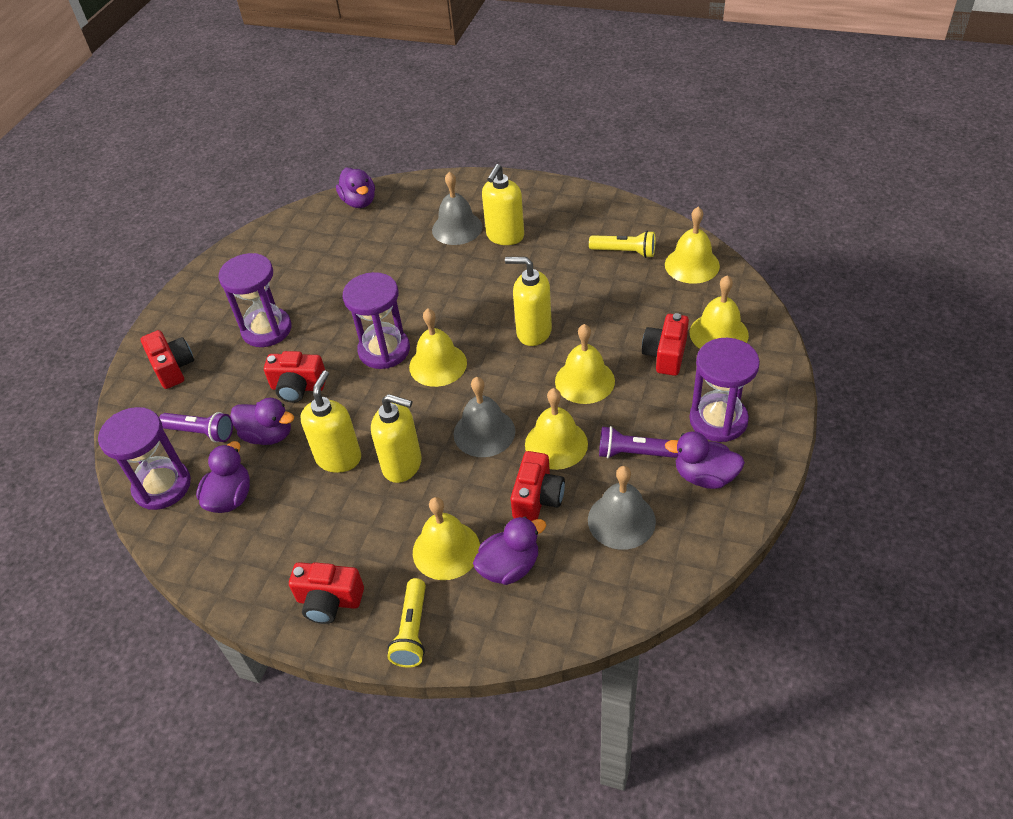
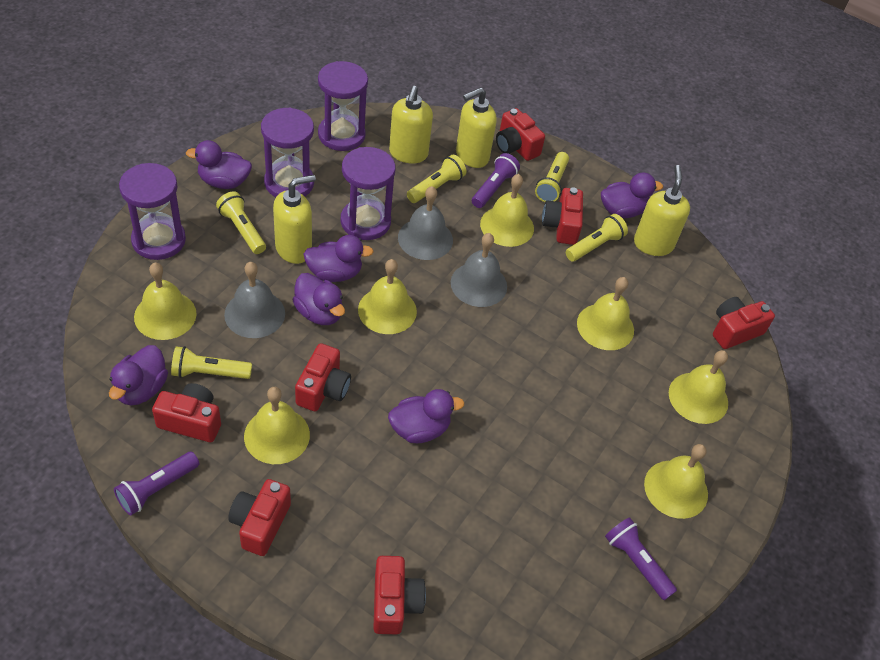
purple duck: [196,441,250,513] [230,398,294,445] [336,168,375,208] [473,517,546,585] [665,431,745,489] = 5 -> [109,345,168,405] [186,140,252,189] [293,273,345,325] [303,235,374,282] [388,389,465,443] [601,173,663,218] = 6
purple flashlight: [159,412,233,443] [599,426,678,458] = 2 -> [114,452,199,516] [472,153,520,208] [605,517,677,600] = 3
red camera: [141,330,194,389] [264,351,326,403] [289,562,364,624] [511,451,565,521] [642,313,689,376] = 5 -> [152,383,221,442] [228,479,291,556] [295,343,351,411] [373,556,426,634] [496,108,545,161] [542,187,583,245] [713,297,775,349] = 7
yellow bell: [409,309,467,387] [413,497,480,580] [525,388,588,470] [555,324,615,404] [665,207,720,284] [690,275,749,349] = 6 -> [134,263,197,340] [244,387,310,464] [358,259,417,334] [480,174,534,247] [577,277,634,350] [644,444,708,519] [669,350,728,424] = 7
yellow flashlight: [388,578,426,668] [589,231,656,258] = 2 -> [171,346,252,379] [216,191,266,254] [407,155,466,203] [535,152,569,202] [566,214,628,261] = 5

